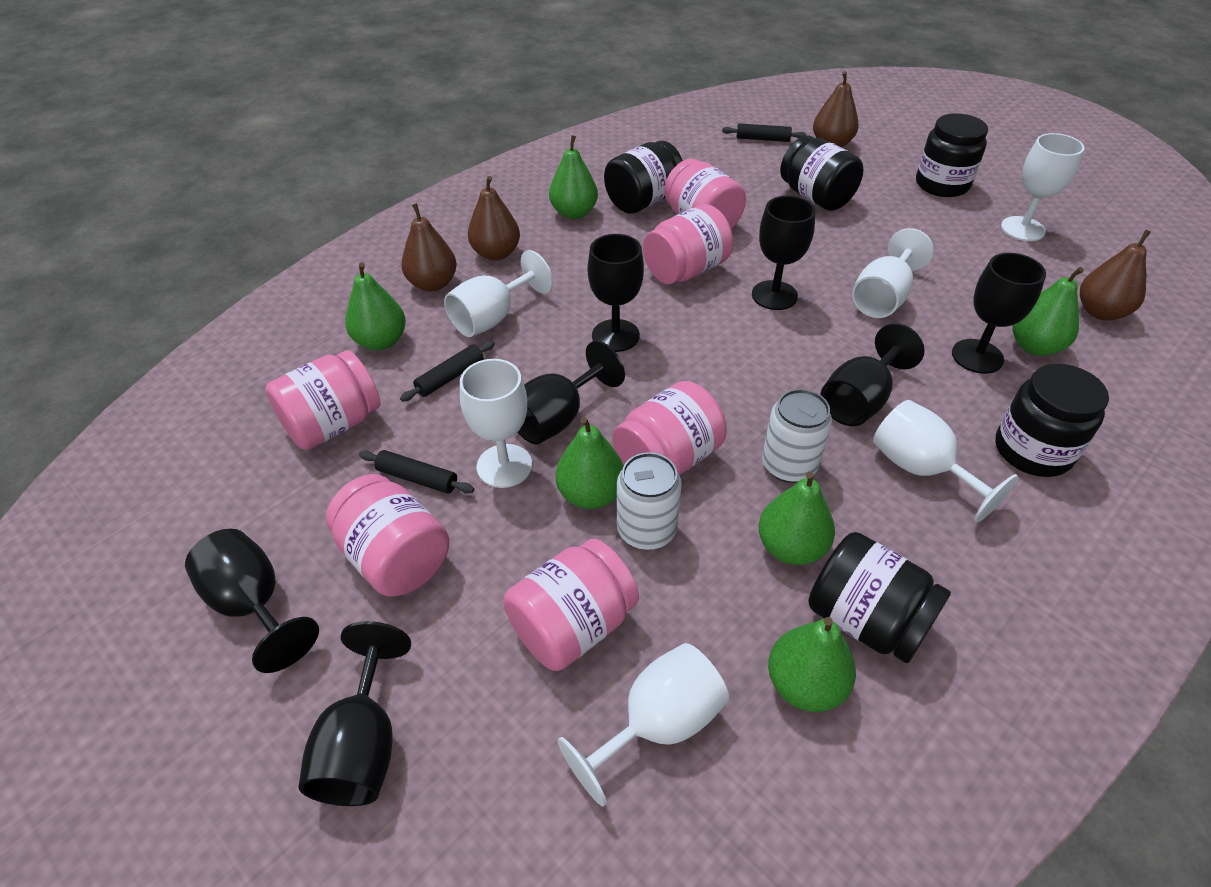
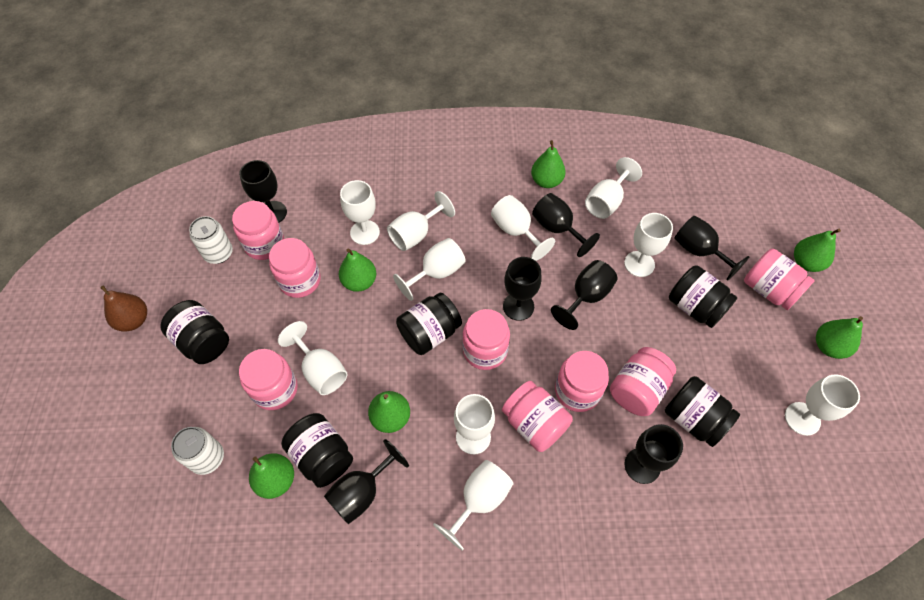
black rolling pin: [359,450,474,494] [400,341,495,402] [722,123,806,142] = 3 -> none = 0
brown pear: [401,203,457,291] [468,176,520,260] [813,71,859,147] [1080,230,1151,321] = 4 -> [100,286,147,332] = 1
pink jar: [266,350,381,450] [326,474,450,596] [503,539,639,671] [613,381,727,476] [643,204,733,284] [664,159,746,229] = 6 -> [232,201,284,260] [239,349,298,410] [269,238,320,298] [463,309,510,370] [502,381,573,452] [555,351,609,412] [610,347,676,416] [744,248,815,310] = 8
white goblet: [444,250,553,337] [460,359,532,488] [557,643,729,807] [852,228,934,318] [873,400,1019,523] [1001,133,1084,241] = 6 -> [278,321,348,395] [340,180,380,245] [387,191,455,251] [393,238,466,301] [433,460,514,551] [454,394,495,455] [491,195,555,261] [585,157,642,219] [624,213,673,277] [785,374,860,436] = 10

